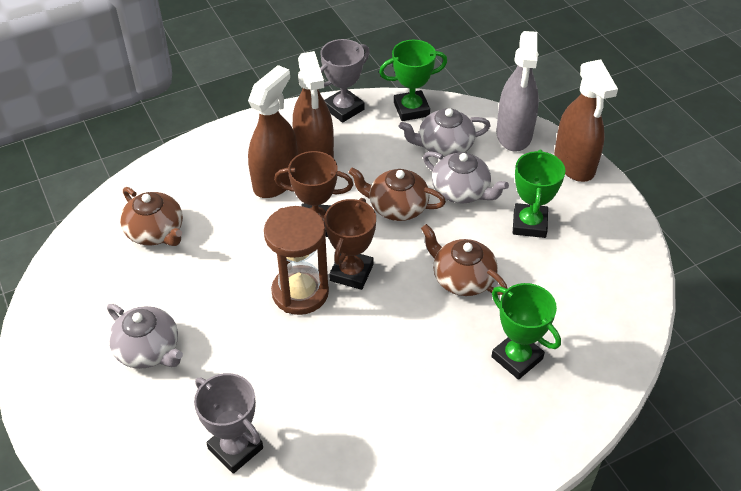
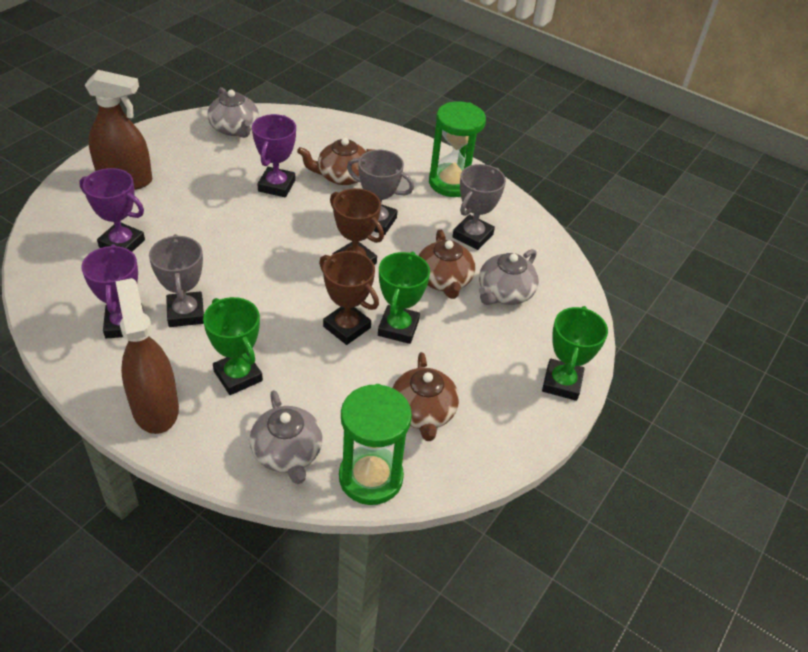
brown hourglass: [264,206,329,315] = 1 -> none = 0
brown spray bottle: [248,65,298,198] [293,51,334,158] [554,60,618,182] = 3 -> [85,70,152,190] [115,278,179,434] = 2
green hourglass: none = 0 -> [339,384,412,505] [429,101,486,197] = 2
grey spray bottle: [496,31,539,151] = 1 -> none = 0
grey trophy: [194,373,263,474] [320,39,370,123] = 2 -> [149,234,204,327] [347,150,414,235] [453,164,506,250] = 3
purple trophy: none = 0 -> [79,168,145,252] [81,244,143,338] [252,114,296,197] = 3

